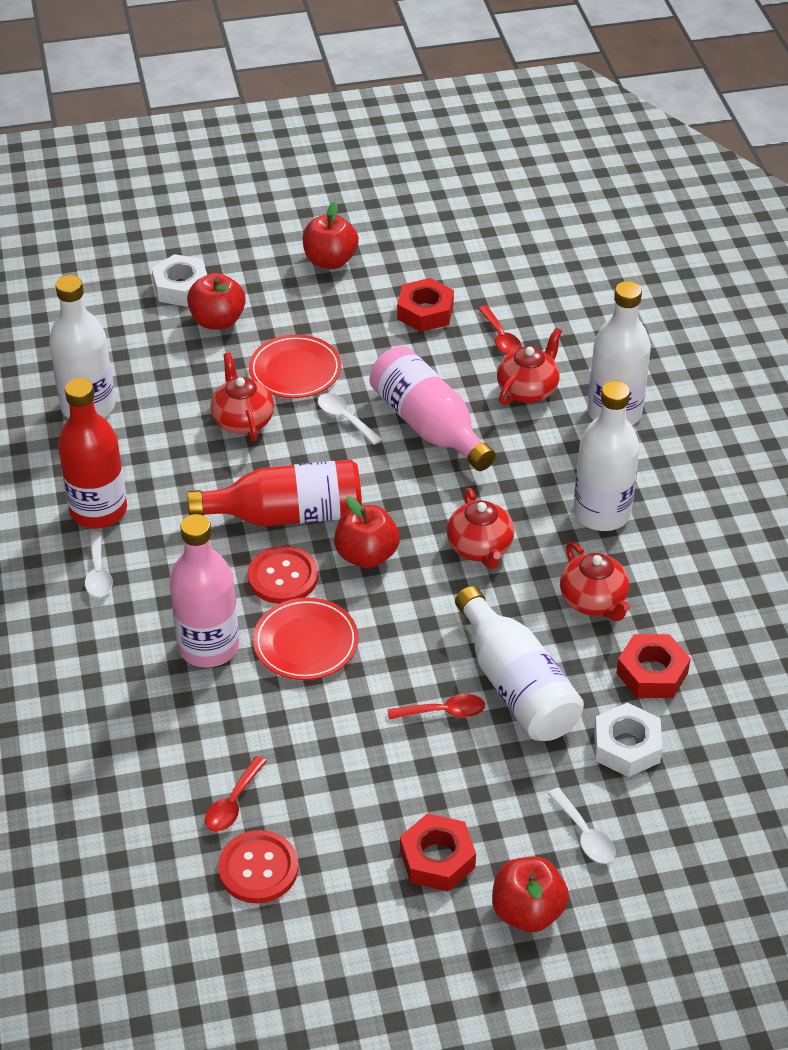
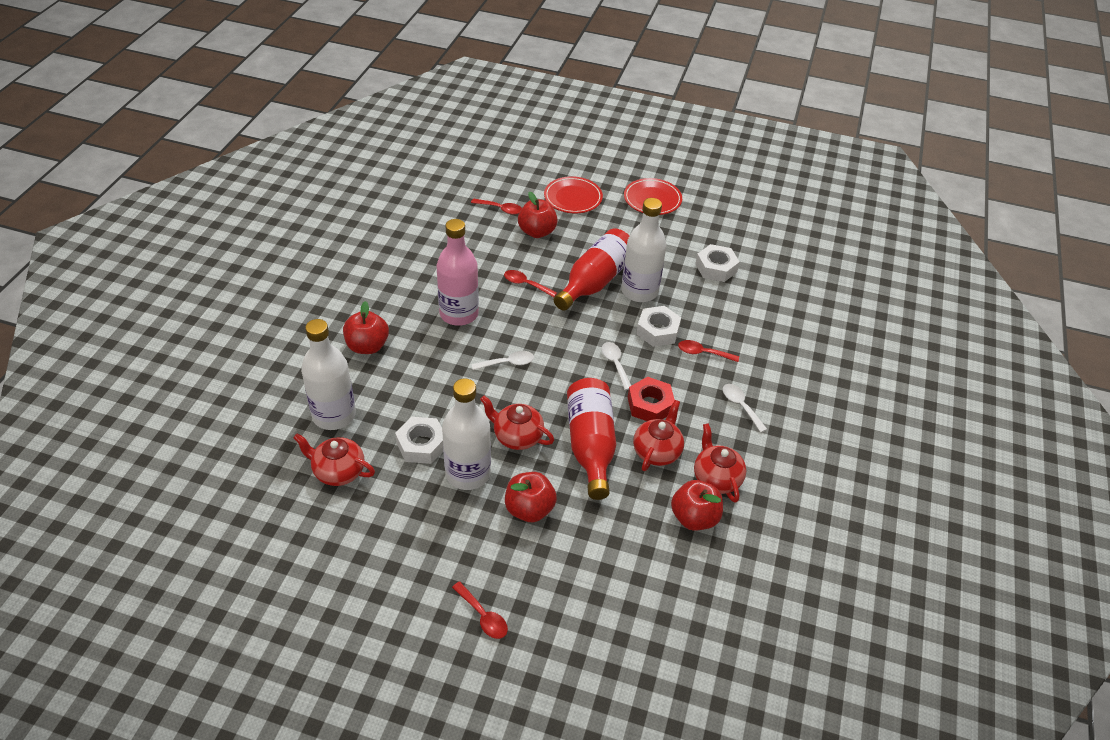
pink bottle: [170,514,239,668] [370,346,496,471] = 2 -> [437,219,479,326] = 1
red button: [218,830,298,903] [248,546,318,604] = 2 -> none = 0
red nut: [397,278,454,332] [400,813,476,891] [616,634,691,698] = 3 -> [628,377,675,421] = 1
red spoon: [205,756,267,832] [388,694,485,720] [478,305,522,355] = 3 -> [452,582,508,639] [471,199,522,215] [504,270,557,297] [678,340,739,362] = 4
white bottle: [49,275,115,418] [455,586,584,741] [573,381,640,531] [587,281,651,425] = 4 -> [301,319,356,430] [442,378,491,490] [621,198,667,302] = 3
white nut: [152,254,207,307] [594,702,663,777] = 2 -> [395,417,443,464] [636,306,681,347] [695,244,740,282] = 3

